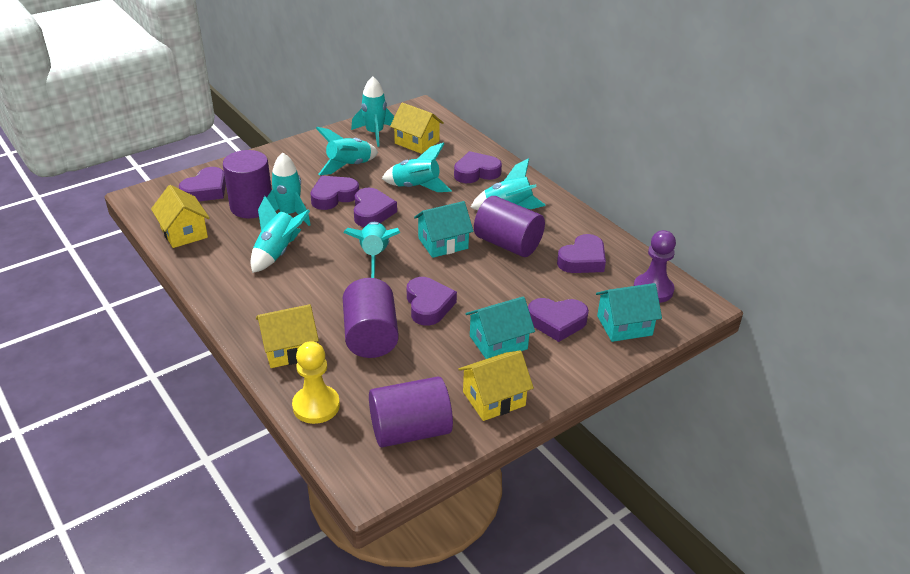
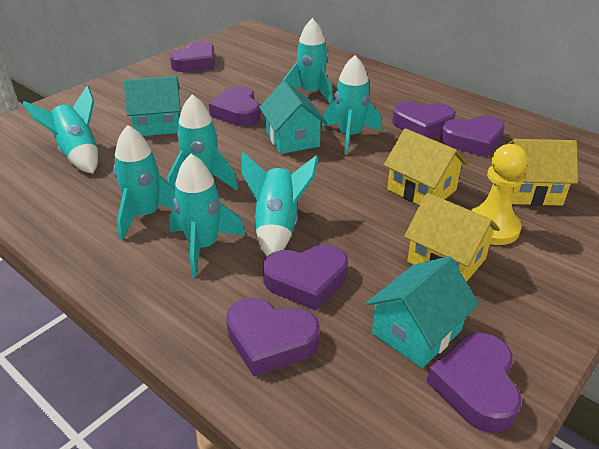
purple cylinder: [223,150,272,218] [343,278,399,358] [369,376,453,447] [474,196,545,257] = 4 -> none = 0
purple pawn: [634,230,676,303] = 1 -> none = 0
yellow house: [151,185,210,248] [256,304,319,368] [390,103,444,154] [458,350,534,421] = 4 -> [384,128,468,205] [404,193,500,282] [508,139,578,206] = 3

